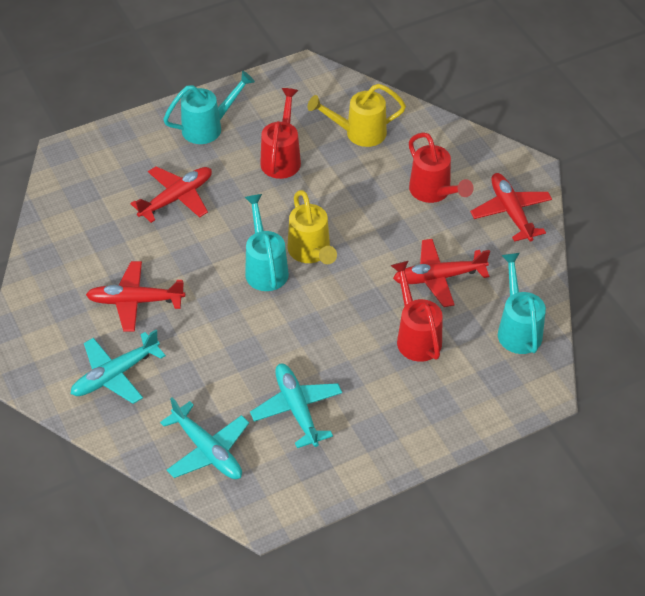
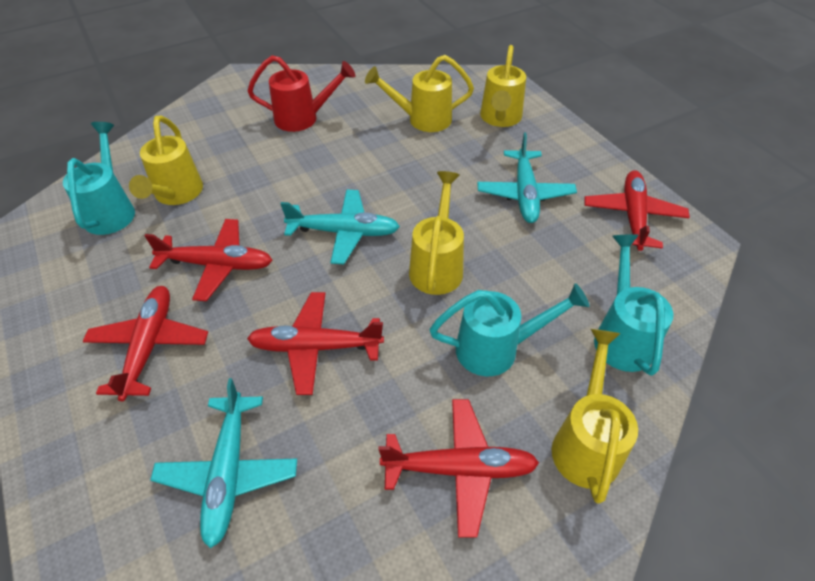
red plane: [86,261,185,332] [130,166,212,223] [393,239,490,307] [470,173,552,242] = 4 -> [83,286,208,402] [145,219,273,301] [247,292,384,395] [378,399,539,538] [584,170,690,251] = 5
red watering can: [260,88,301,179] [390,261,443,362] [409,132,474,203] = 3 -> [247,55,356,132] = 1
yellow watering can: [287,190,337,264] [307,84,406,147] = 2 -> [129,116,203,205] [365,55,474,132] [409,171,464,295] [480,45,526,127] [552,329,638,504] = 5

